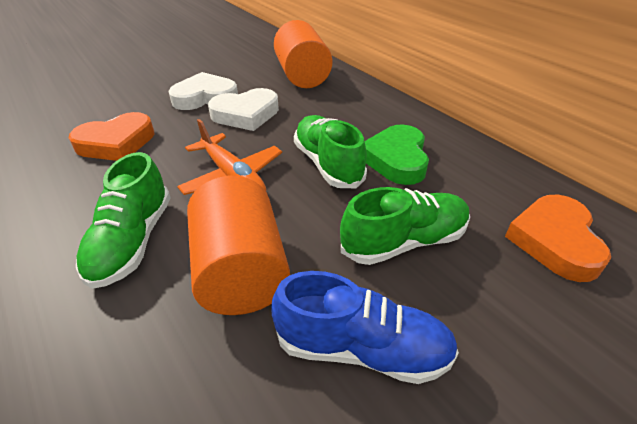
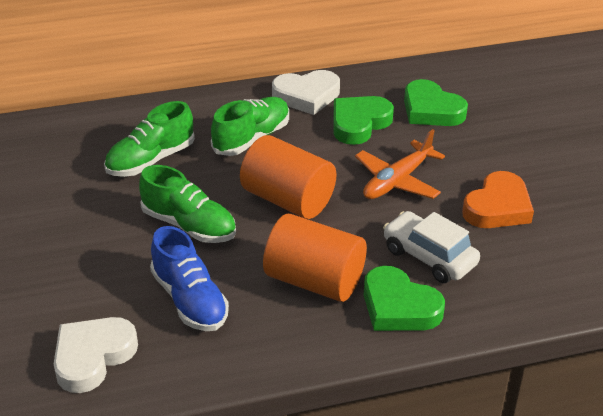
green heart: [365,124,429,185] = 1 -> [333,96,394,145] [364,266,445,331] [404,79,468,126] = 3
orange heart: [69,112,154,161] [505,195,611,282] = 2 -> [462,171,534,228] = 1
white car: none = 0 -> [383,211,480,283] = 1

